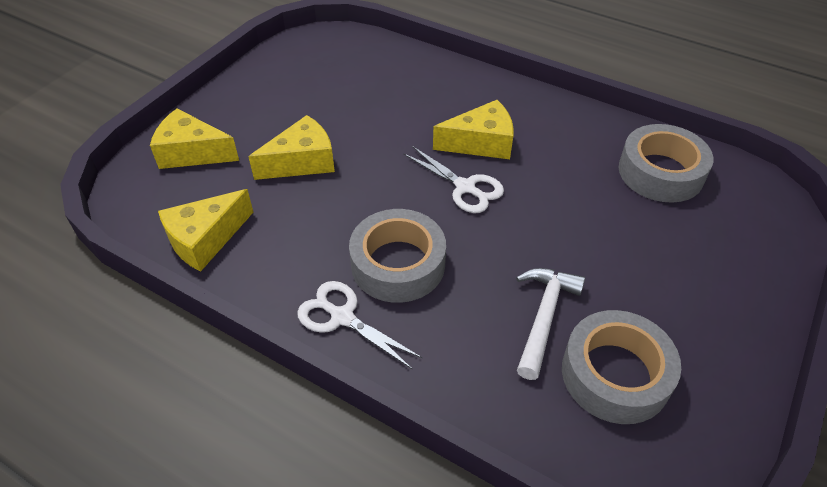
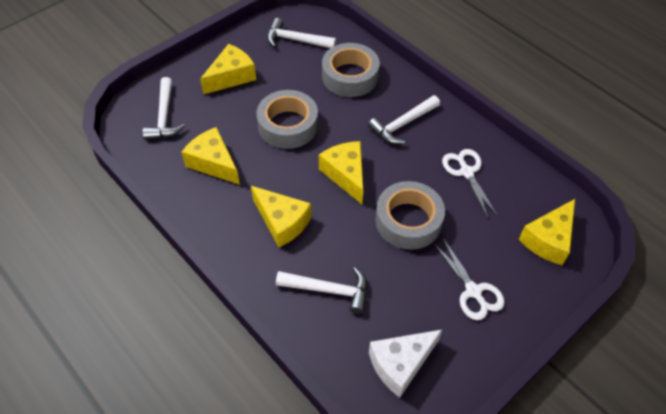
white cheese: none = 0 -> [369,329,443,398] = 1
white hammer: [516,268,585,380] = 1 -> [143,77,186,140] [267,18,336,48] [276,267,367,314] [368,95,440,144] = 4
yellow cheese: [150,108,239,169] [158,189,253,272] [248,115,335,180] [433,100,514,159] = 4 -> [181,127,240,185] [200,44,256,95] [251,186,312,247] [319,141,363,204] [519,199,575,265] = 5

